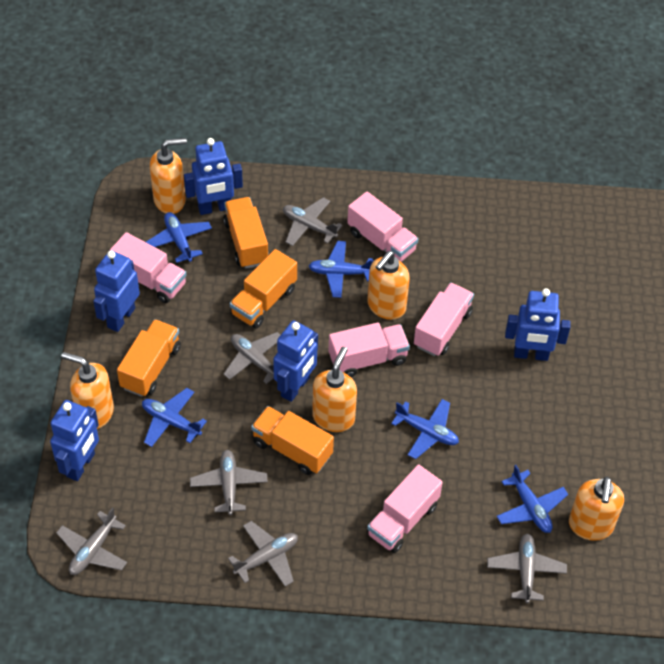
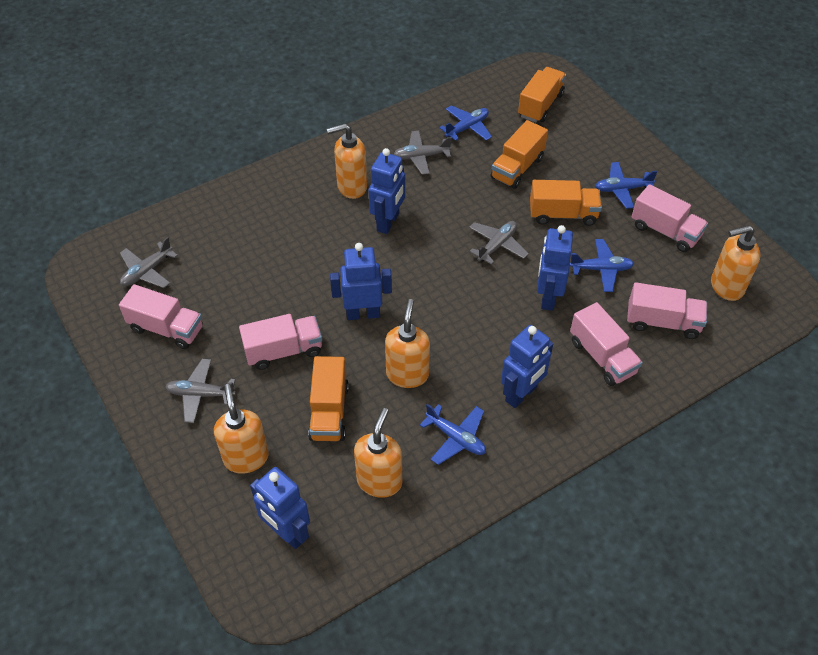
blue plane: [142,388,207,447] [146,212,212,263] [309,241,374,298] [391,399,459,459] [496,465,568,533] = 5 -> [420,404,486,465] [439,105,492,141] [570,239,634,292] [595,162,657,209] = 4
grey plane: [56,507,127,575] [190,450,268,515] [224,332,280,384] [228,521,298,587] [283,197,343,246] [487,534,567,603] = 6 -> [120,237,178,288] [165,359,236,423] [393,131,452,175] [469,221,529,265] = 4

